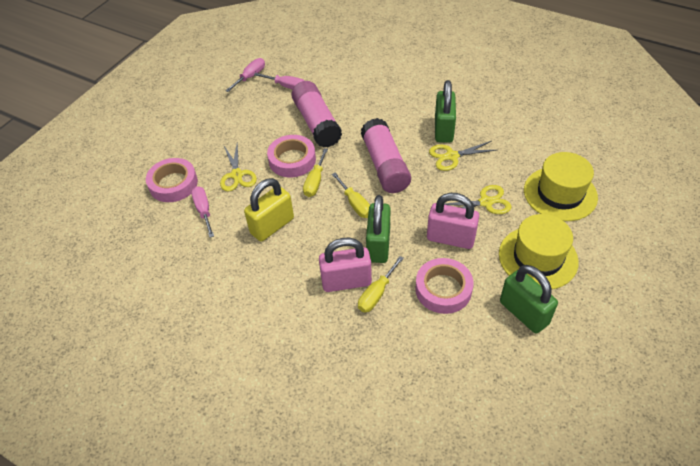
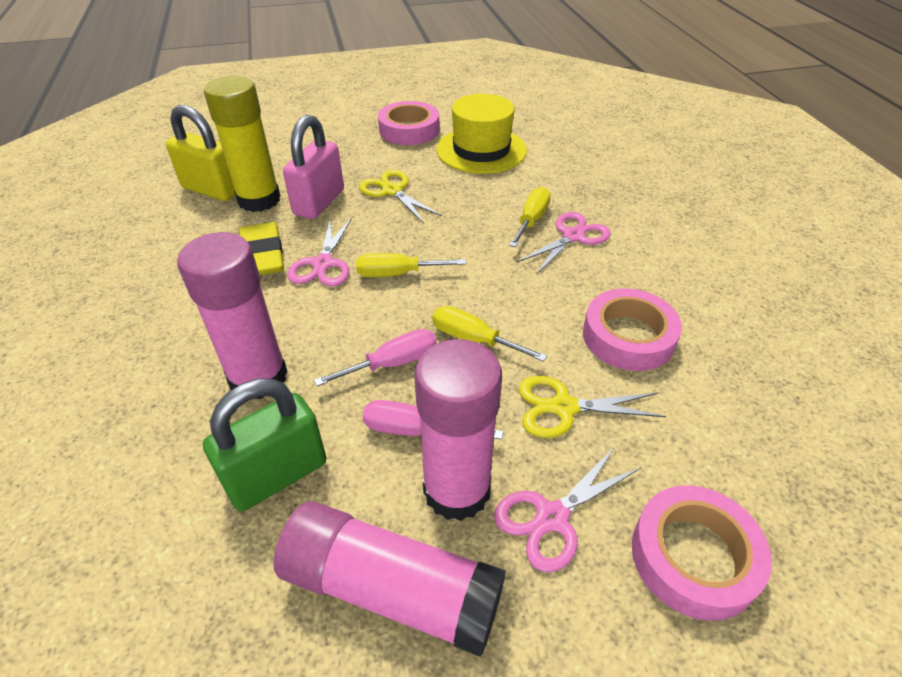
green padlock: [366,195,390,263] [435,80,456,143] [500,265,558,334] = 3 -> [203,379,327,511] = 1
pink glue stick: [291,81,342,148] [361,118,411,193] = 2 -> [177,232,288,400] [273,502,506,657] [414,339,502,521] = 3
pink padlock: [319,238,372,292] [427,193,479,249] = 2 -> [283,115,344,219] = 1
pink scissors: none = 0 -> [287,218,352,287] [494,447,642,572] [517,212,611,275] = 3
pink screwdriver: [191,186,214,237] [225,58,265,92] [254,73,305,90] = 3 -> [314,329,437,386] [363,400,503,440] = 2
yellow eraser: none = 0 -> [239,222,284,275] = 1
yellow glue stick: none = 0 -> [204,76,281,212] = 1
yellow hat: [499,214,579,289] [524,152,598,221] = 2 -> [437,94,527,174] = 1
yellow scissors: [220,143,257,192] [429,141,496,171] [444,185,512,214] = 3 -> [359,170,442,223] [519,376,666,438] = 2

